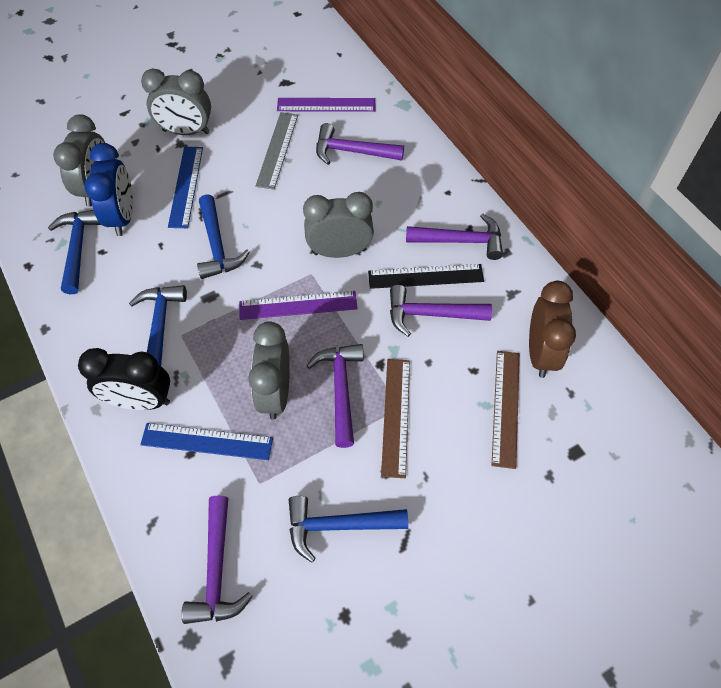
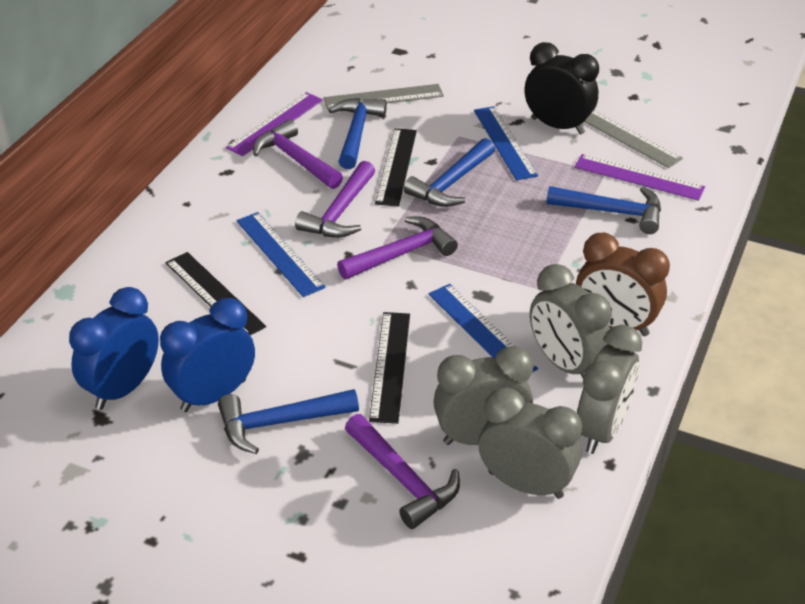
black ruler: [368,264,484,289] = 1 -> [166,252,266,335] [369,312,410,424] [375,128,417,207] = 3
blue clock: [84,143,133,236] = 1 -> [69,287,159,410] [160,298,255,412] = 2
blue ruler: [140,423,273,460] [168,147,203,228] = 2 -> [236,212,326,297] [429,284,538,372] [474,106,538,180] = 3
brown ruler: [381,359,410,478] [492,351,520,469] = 2 -> none = 0
grey ruler: [255,112,298,190] = 1 -> [323,84,444,110] [584,110,683,168] = 2
purple hammer: [182,495,253,624] [306,344,364,448] [316,123,404,165] [390,285,492,337] [406,213,503,260] = 5 -> [253,119,343,189] [295,161,375,238] [337,217,458,279] [345,414,460,529] = 4

